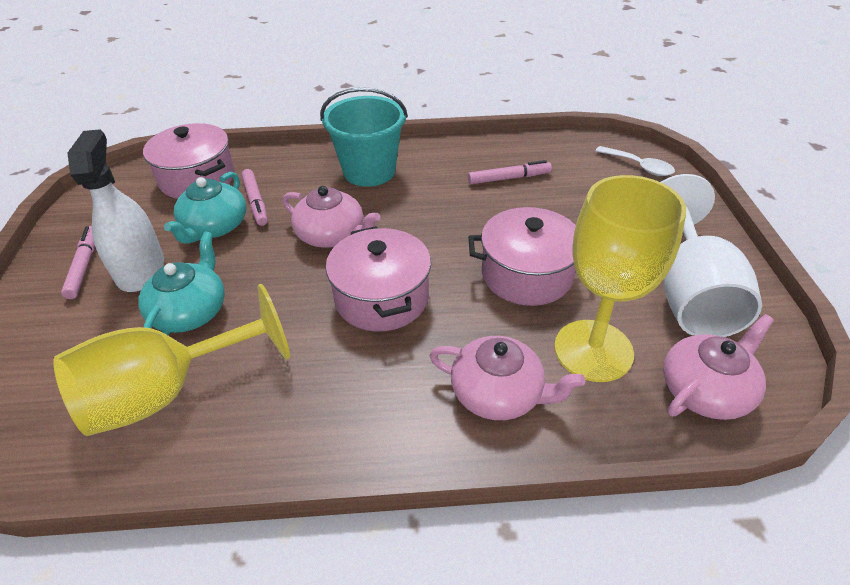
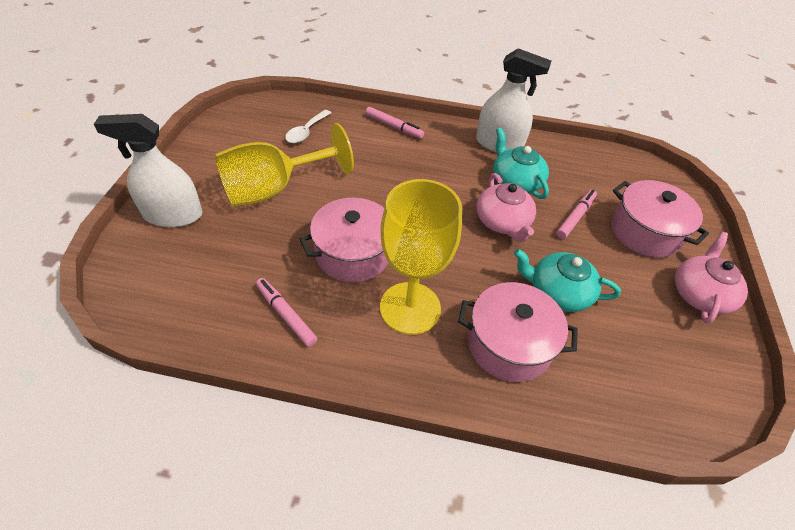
pink teapot: [282,186,380,248] [429,336,585,420] [663,314,774,420] = 3 -> [476,173,536,242] [675,232,748,324] = 2
turquoise bucket: [320,87,408,187] = 1 -> none = 0
white goblet: [661,174,762,337] = 1 -> none = 0
white spray bottle: [67,129,164,292] = 1 -> [94,114,203,227] [476,48,551,152] = 2

